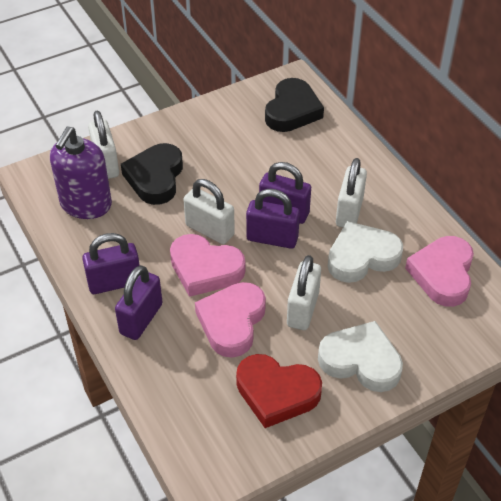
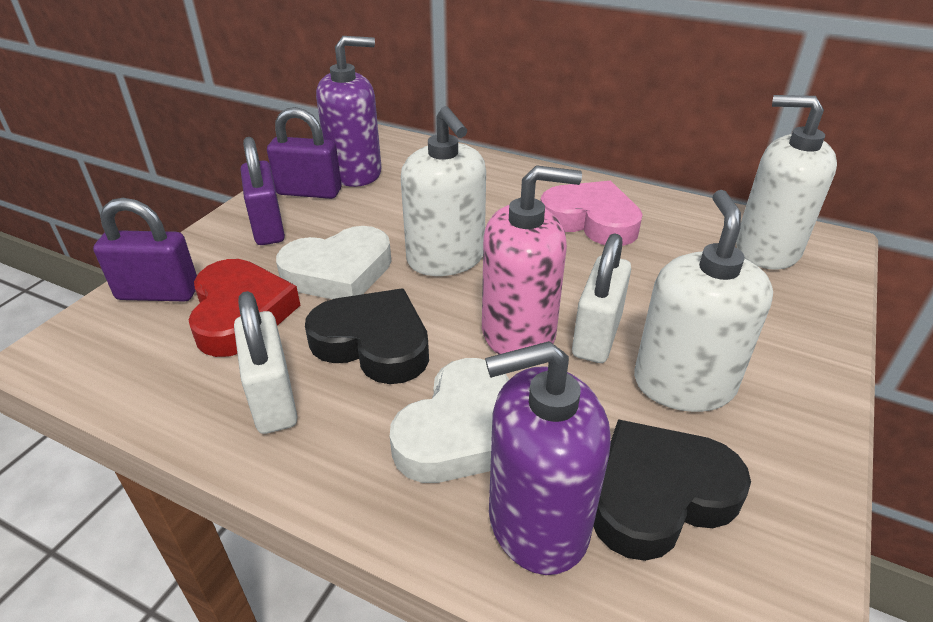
pink heart: [170,234,245,297] [195,282,266,358] [405,236,474,307] = 3 -> [541,181,643,246] = 1
pink soap dispenser: none = 0 -> [482,165,582,355] = 1
purple padlock: [82,233,140,294] [115,265,162,340] [246,189,300,249] [259,162,311,224] = 4 -> [93,198,197,301] [241,137,285,245] [267,107,341,199] = 3
purple soap dispenser: [50,127,112,219] = 1 -> [316,36,381,187] [485,341,611,575] = 2
white padlock: [88,111,119,179] [183,179,235,244] [287,255,321,330] [336,158,367,227] = 4 -> [234,291,298,434] [572,233,631,363] = 2
white soap dispenser: none = 0 -> [401,106,486,276] [634,190,773,412] [736,95,837,270] = 3

